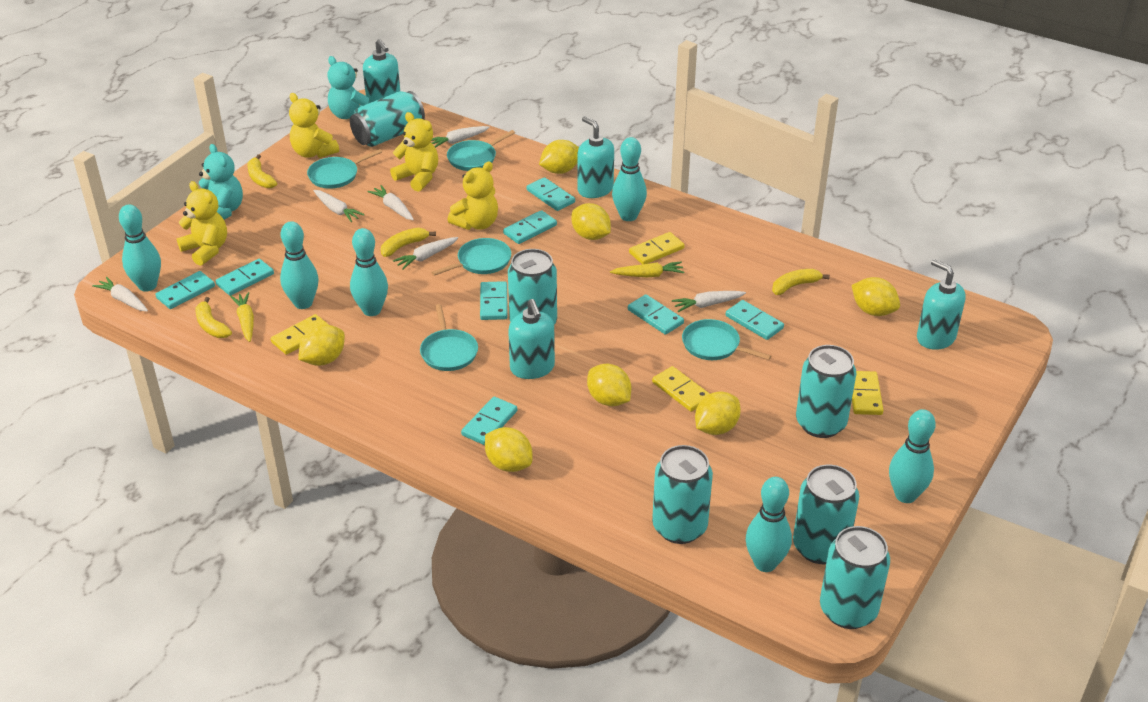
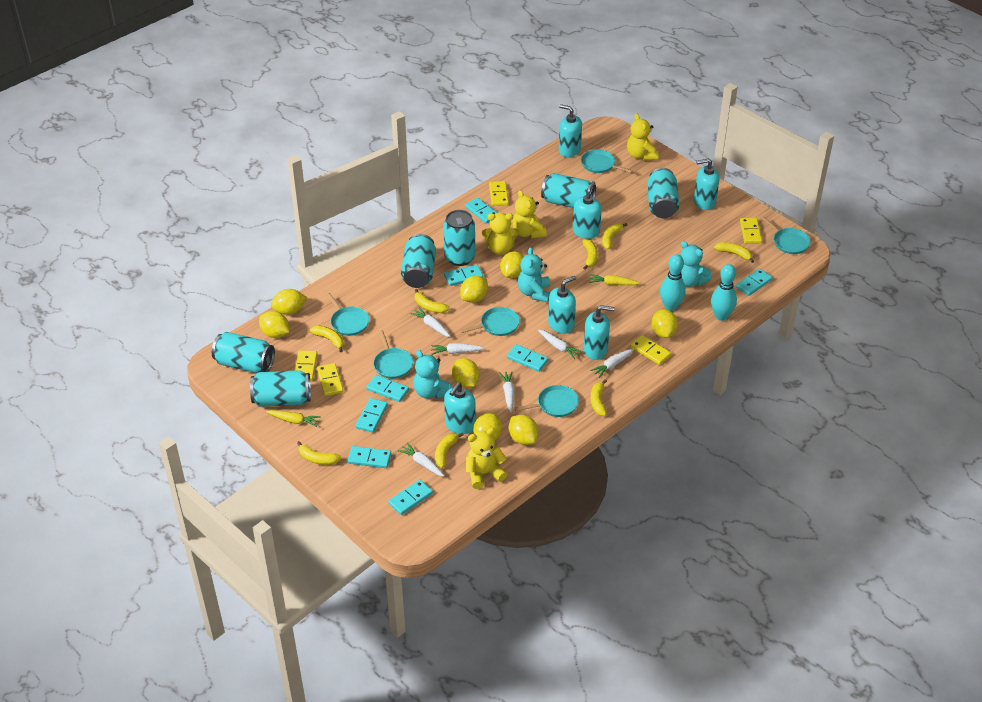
turquoise bowling pin: [119,204,161,292] [280,221,319,309] [350,228,388,316] [612,137,647,221] [746,477,792,572] [889,409,936,503] = 6 -> [660,254,686,311] [711,264,737,321] = 2
turquoise pan: [307,149,382,189] [420,304,478,371] [431,238,511,276] [447,130,515,171] [682,319,771,360] = 5 -> [326,293,369,336] [373,330,413,379] [460,307,520,336] [515,385,579,417] [581,149,633,173] [761,217,811,254] = 6
turquoise soap dispenser: [363,39,400,103] [508,299,555,379] [578,116,614,198] [917,259,965,350] = 4 -> [444,382,476,434] [548,276,576,334] [559,104,582,157] [573,181,602,239] [584,305,615,360] [694,158,719,210] = 6
turquoise teddy bear: [199,144,243,220] [327,56,369,119] = 2 -> [413,350,452,399] [518,247,550,302] [680,241,711,287] = 3
yellow banana: [195,297,232,338] [247,154,277,188] [381,228,436,257] [772,269,830,295] = 4 -> [297,441,341,465] [310,326,344,352] [415,289,450,313] [435,432,464,468] [583,239,598,270] [590,379,607,416] [602,223,627,249] [714,242,754,263] = 8
yellow domino: [271,314,329,355] [629,232,684,264] [652,366,710,412] [852,371,884,415] = 4 -> [295,351,317,381] [317,363,343,396] [489,181,509,206] [630,335,671,365] [740,218,762,243] = 5
yellow lemon: [298,324,345,366] [485,427,533,472] [539,140,579,174] [571,203,611,240] [587,364,631,406] [695,391,741,435] [852,277,900,316] = 7 -> [259,311,289,338] [271,289,307,315] [452,358,480,388] [460,276,488,303] [473,413,502,440] [500,251,524,278] [509,415,538,445] [651,309,678,338] = 8

